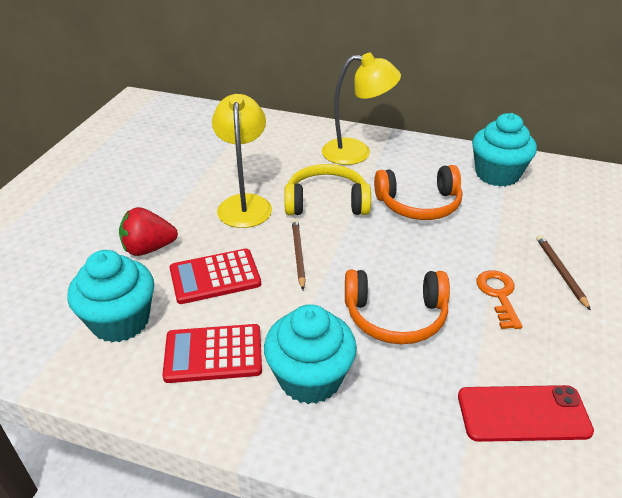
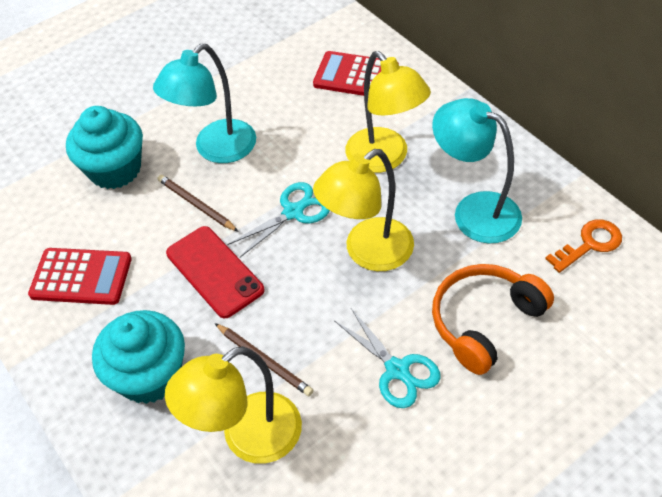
orange headphones: [345,270,450,344] [374,165,462,220] = 2 -> [432,264,554,375] = 1
red strawberry: [119,207,178,256] = 1 -> none = 0
turquoise cupcake: [67,250,154,343] [264,304,357,404] [472,113,537,187] = 3 -> [66,106,143,189] [92,310,185,404] = 2
turquoise lamp: none = 0 -> [153,44,256,163] [432,98,522,244] = 2
turquoise scissors: none = 0 -> [227,182,330,257] [334,308,441,408] = 2
yellow headphones: [284,164,371,215] = 1 -> none = 0
yellow lamp: [212,94,272,228] [322,53,401,165] = 2 -> [165,346,302,464] [313,149,414,271] [345,51,431,173] = 3

